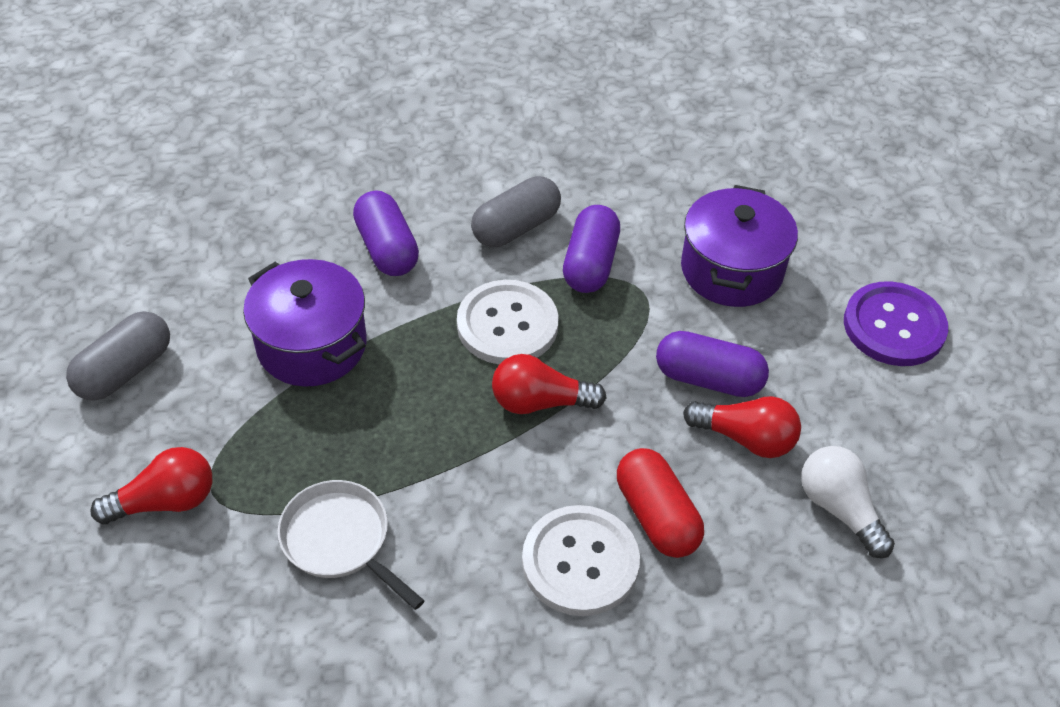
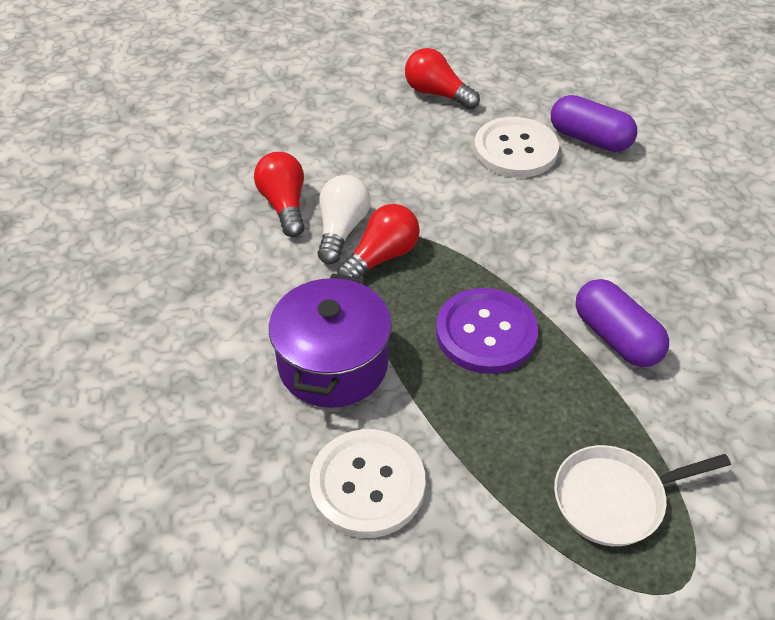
grey capsule: [66,311,170,401] [471,176,561,247] = 2 -> none = 0
purple capsule: [353,190,419,276] [563,205,620,293] [656,331,769,397] = 3 -> [551,95,637,152] [576,279,669,367] = 2
purple pot: [243,259,366,387] [681,185,798,307] = 2 -> [269,273,392,408] = 1
red capsule: [617,448,704,558] = 1 -> none = 0

